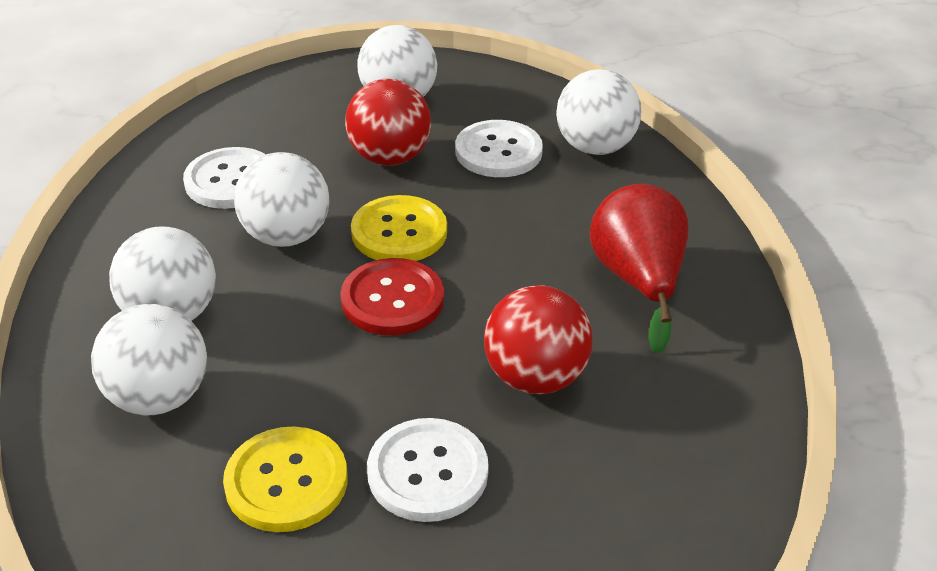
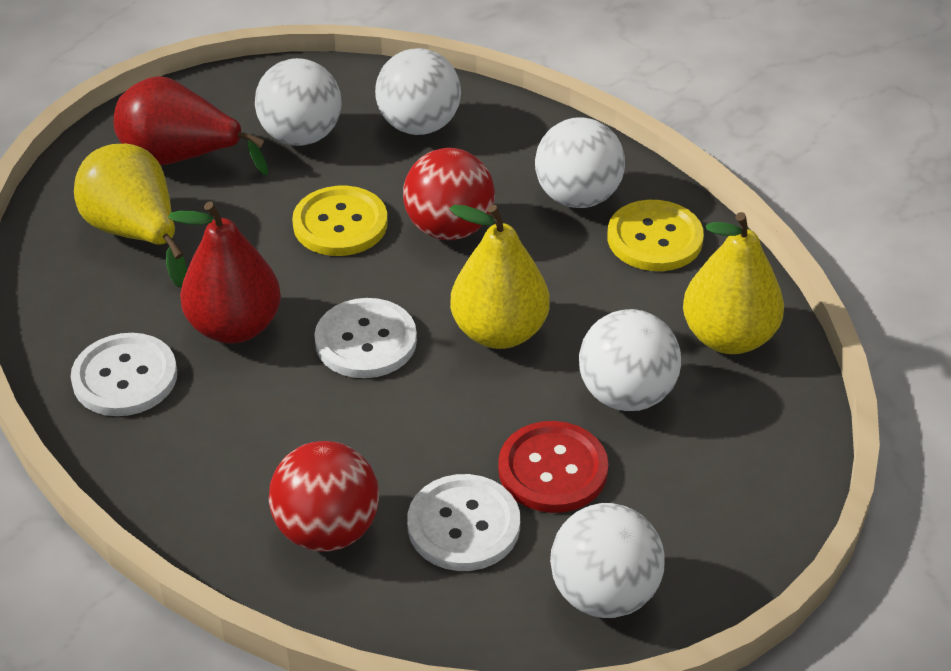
red pear: [590,184,689,354] = 1 -> [114,76,268,175] [168,201,281,344] = 2
yellow pear: none = 0 -> [74,144,187,288] [450,205,550,349] [683,212,784,354] = 3

